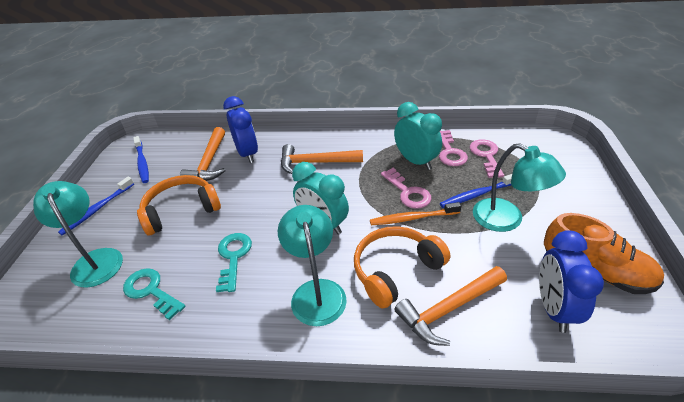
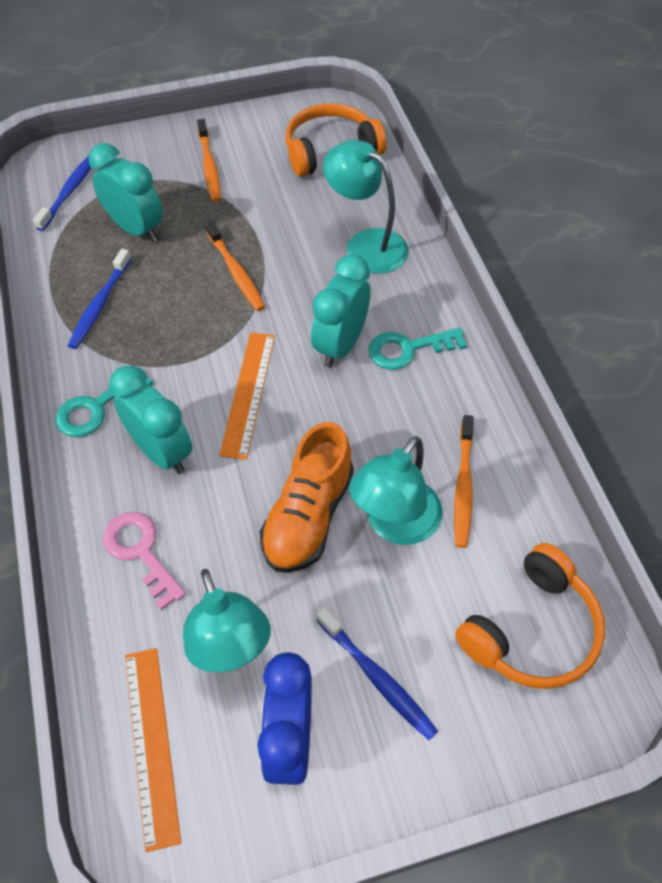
blue clock: [223,96,258,163] [539,230,604,333] = 2 -> [257,652,312,785] = 1
orange hammer: [180,127,226,181] [281,144,363,174] [394,266,507,346] = 3 -> none = 0
orange ruler: none = 0 -> [125,648,181,852] [219,332,275,460] = 2
orange toothbrush: [370,202,461,225] = 1 -> [197,119,221,202] [205,221,265,311] [454,415,474,548] = 3
pink key: [381,168,432,209] [439,130,468,166] [470,139,504,178] = 3 -> [103,512,186,610] = 1
turquoise clock: [292,162,349,234] [394,102,442,170] = 2 -> [89,143,163,243] [109,366,192,474] [311,254,370,368] = 3

